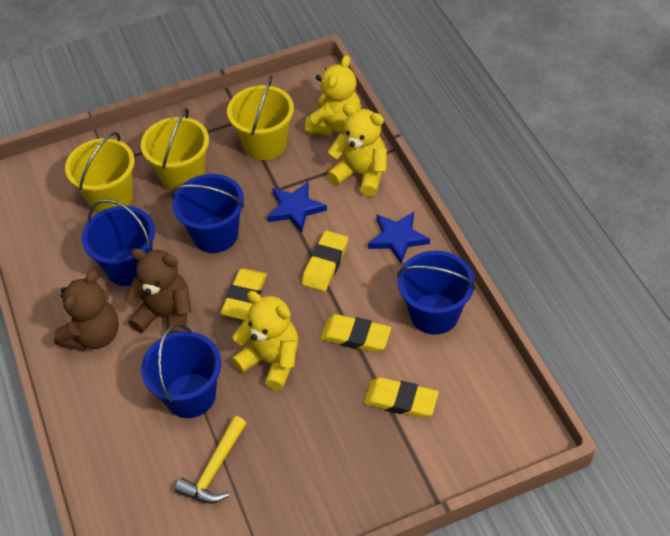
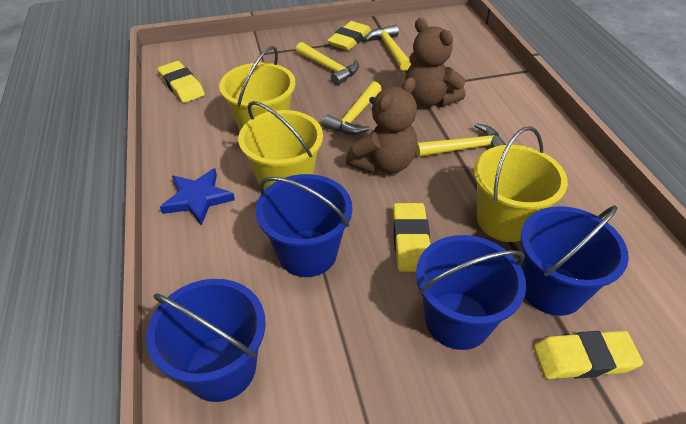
blue star: [267,182,327,232] [368,212,430,264] = 2 -> [160,168,235,226] = 1
yellow hammer: [175,416,246,503] = 1 -> [296,42,359,85] [322,81,381,135] [365,25,411,71] [416,123,506,157] = 4
yellow teddy bear: [232,291,298,391] [305,55,361,135] [327,104,387,197] = 3 -> none = 0

